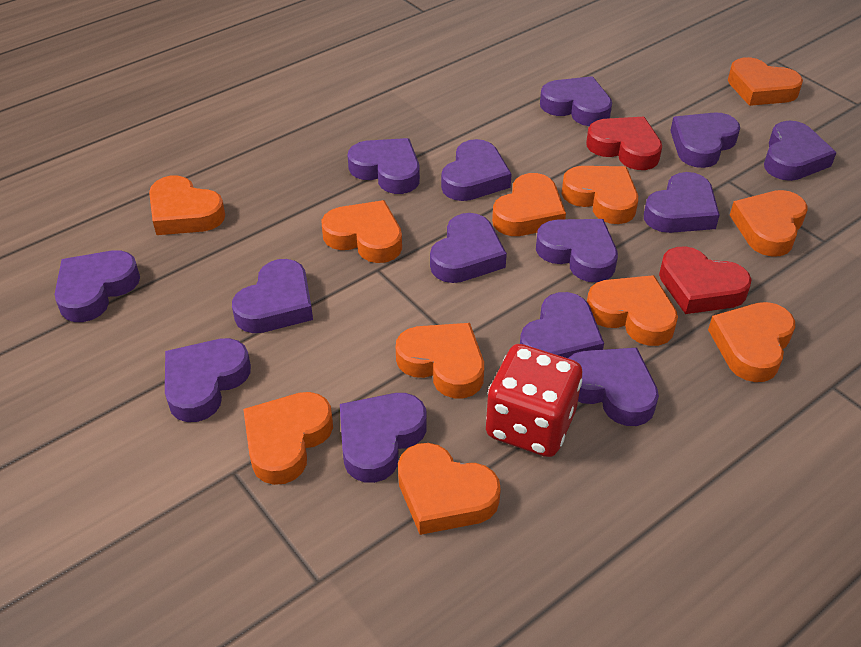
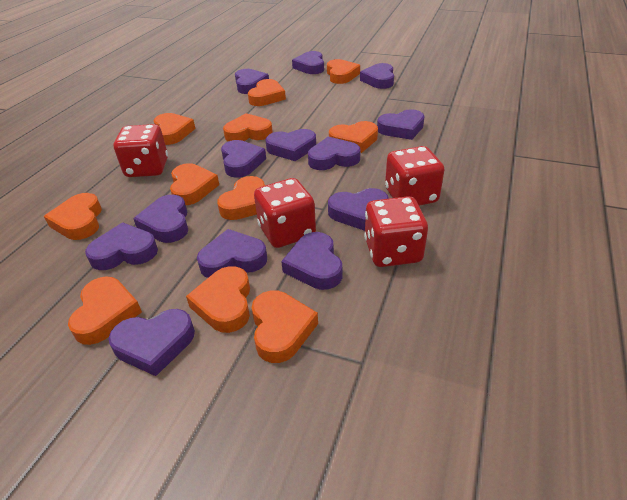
purple heart: [55,250,140,322] [165,338,251,422] [232,259,313,333] [340,393,426,483] [348,138,420,194] [430,213,507,283] [441,139,512,201] [520,292,604,358] [536,219,618,282] [540,76,612,126] [568,348,659,426] [644,172,720,233] [670,112,740,168] [764,120,837,181] = 14 -> [85,223,158,270] [108,309,195,376] [133,195,188,243] [197,229,267,278] [221,140,266,178] [235,69,269,94] [265,129,316,161] [281,232,342,290] [292,51,324,74] [308,137,361,170] [328,188,389,231] [360,63,394,89] [377,109,425,140] = 13
red dice: [486,344,582,457] = 1 -> [114,124,168,177] [254,178,316,248] [364,196,428,267] [385,146,444,206] = 4
red heart: [586,117,662,170] [659,246,752,314] = 2 -> none = 0

